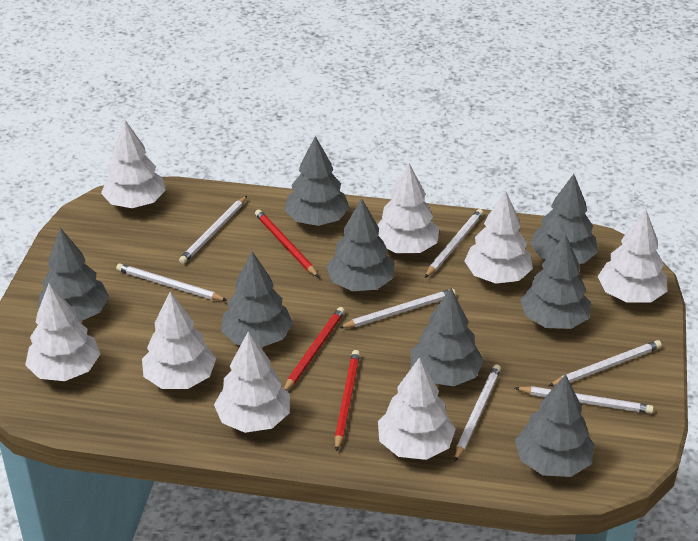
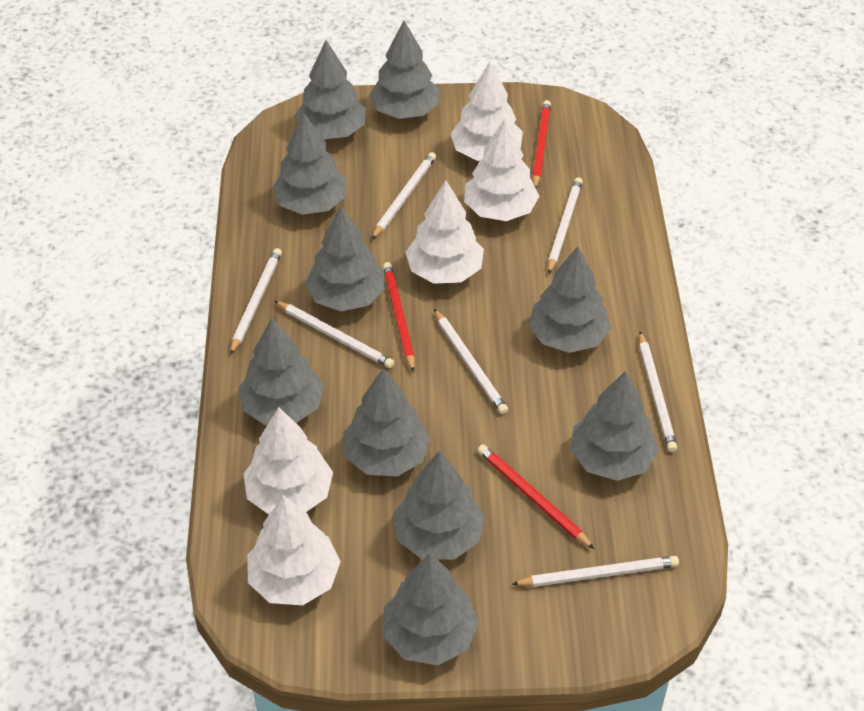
grey tree: [38,228,109,322] [221,251,293,347] [284,136,350,226] [326,198,395,291] [411,288,484,386] [515,374,595,477] [520,234,591,329] [530,174,598,264] = 8 -> [238,318,324,425] [272,112,346,215] [295,40,366,139] [305,206,385,311] [343,368,430,477] [369,20,439,119] [383,553,479,665] [393,451,485,560] [528,246,611,353] [570,371,659,481] = 10
white tree: [25,283,100,381] [101,120,166,208] [142,291,216,389] [214,332,290,433] [377,163,440,253] [378,357,456,460] [464,191,533,284] [597,210,667,303] = 8 -> [243,407,333,514] [247,495,341,605] [405,180,484,284] [450,62,523,161] [464,119,540,221] = 5

